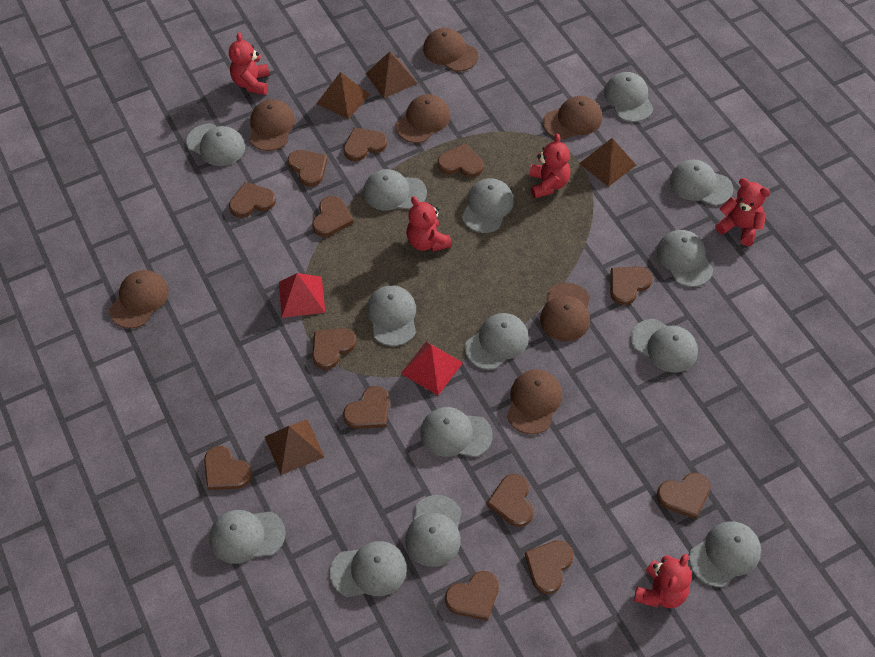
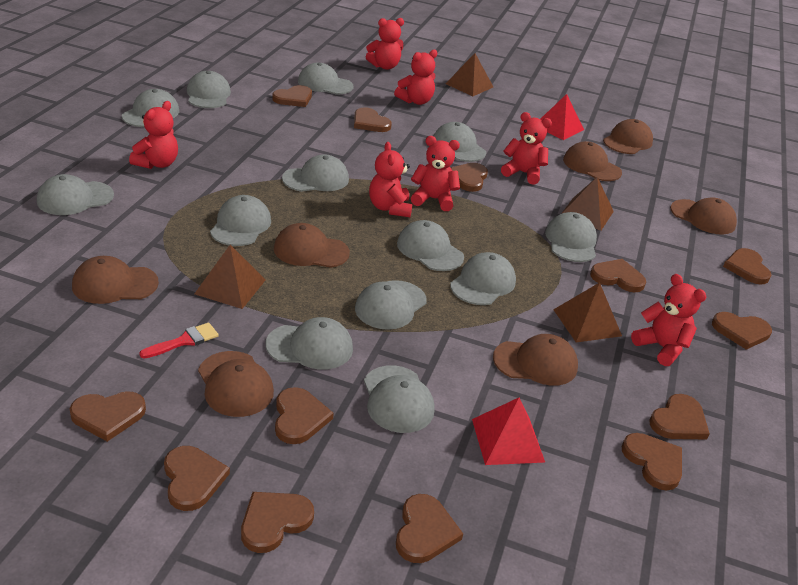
grey cap: [186,123,245,166] [209,510,286,564] [330,541,407,597] [363,169,427,210] [367,285,416,346] [405,495,462,567] [420,407,493,457] [462,178,514,233] [465,313,529,370] [604,72,653,122] [631,319,698,373] [657,230,713,287] [670,160,733,206] [689,521,761,587] = 14 -> [37,174,114,215] [122,89,179,127] [187,71,231,108] [210,195,271,246] [266,317,353,370] [282,154,349,192] [298,63,353,95] [355,280,427,330] [364,365,435,433] [397,220,464,271] [434,122,486,162] [450,252,516,305] [545,212,597,262] = 13
red brush: none = 0 -> [139,323,219,358] = 1
red teddy bear: [229,32,270,95] [406,196,452,252] [529,134,570,198] [634,554,692,608] [715,178,770,246] = 5 -> [129,101,178,169] [365,18,404,70] [369,142,412,217] [394,50,438,105] [411,136,460,211] [501,112,552,185] [631,274,706,366] = 7

